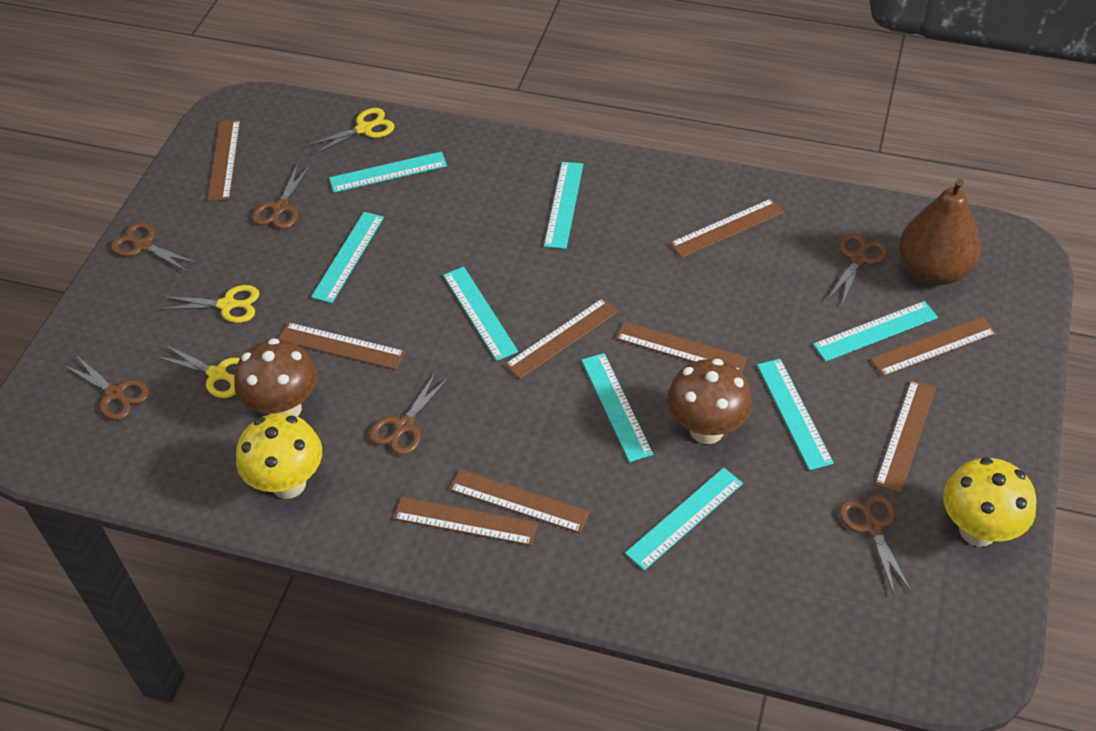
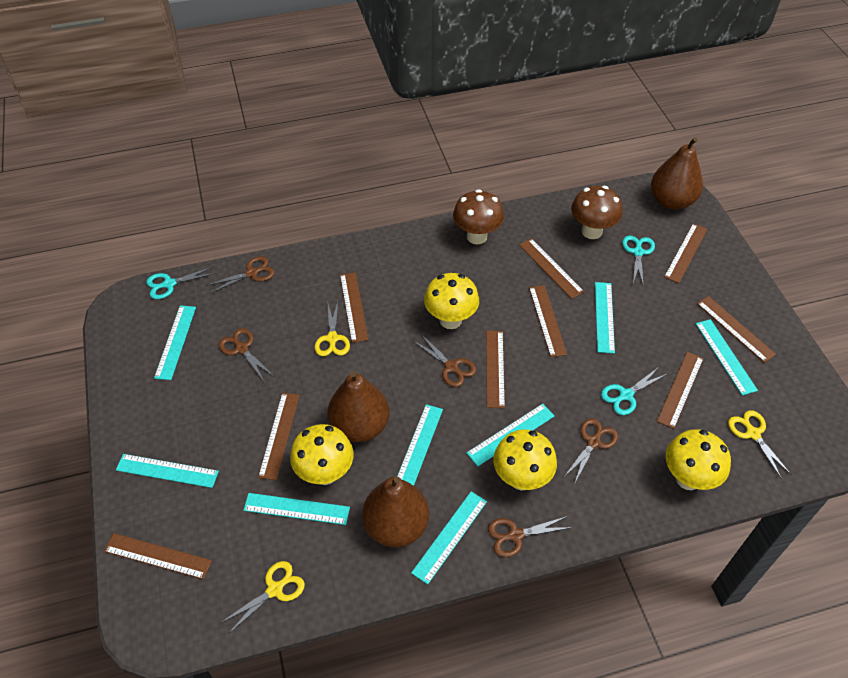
brown pear: [899,179,981,285] = 1 -> [327,371,389,442] [362,476,429,548] [651,137,703,210] = 3
brown scissors: [63,354,149,420] [111,222,198,272] [252,163,311,229] [370,372,450,455] [827,233,888,305] [839,494,912,596] = 6 -> [206,256,275,293] [219,328,273,381] [413,334,476,387] [488,516,573,557] [563,418,618,482] = 5
turquoise scissors: none = 0 -> [146,266,216,299] [601,367,667,415] [622,235,655,284] = 3
yellow mushroom: [236,413,322,499] [943,457,1037,546] = 2 -> [290,424,353,485] [424,273,479,329] [493,429,557,490] [666,429,731,490] = 4

